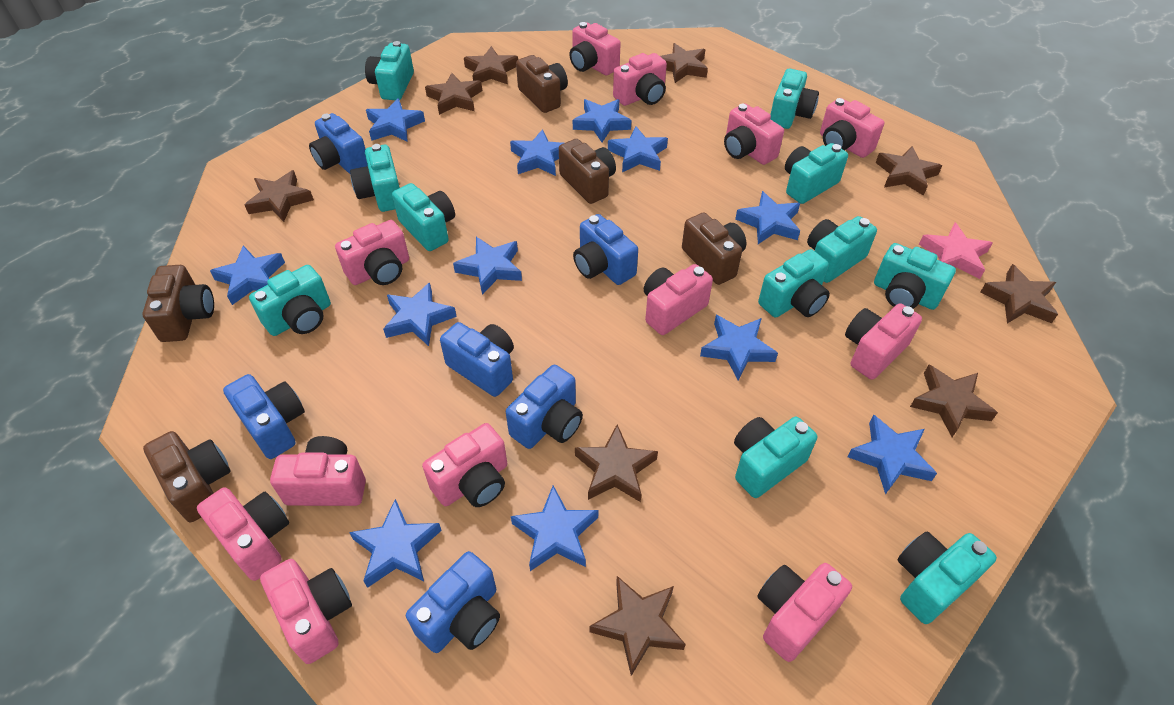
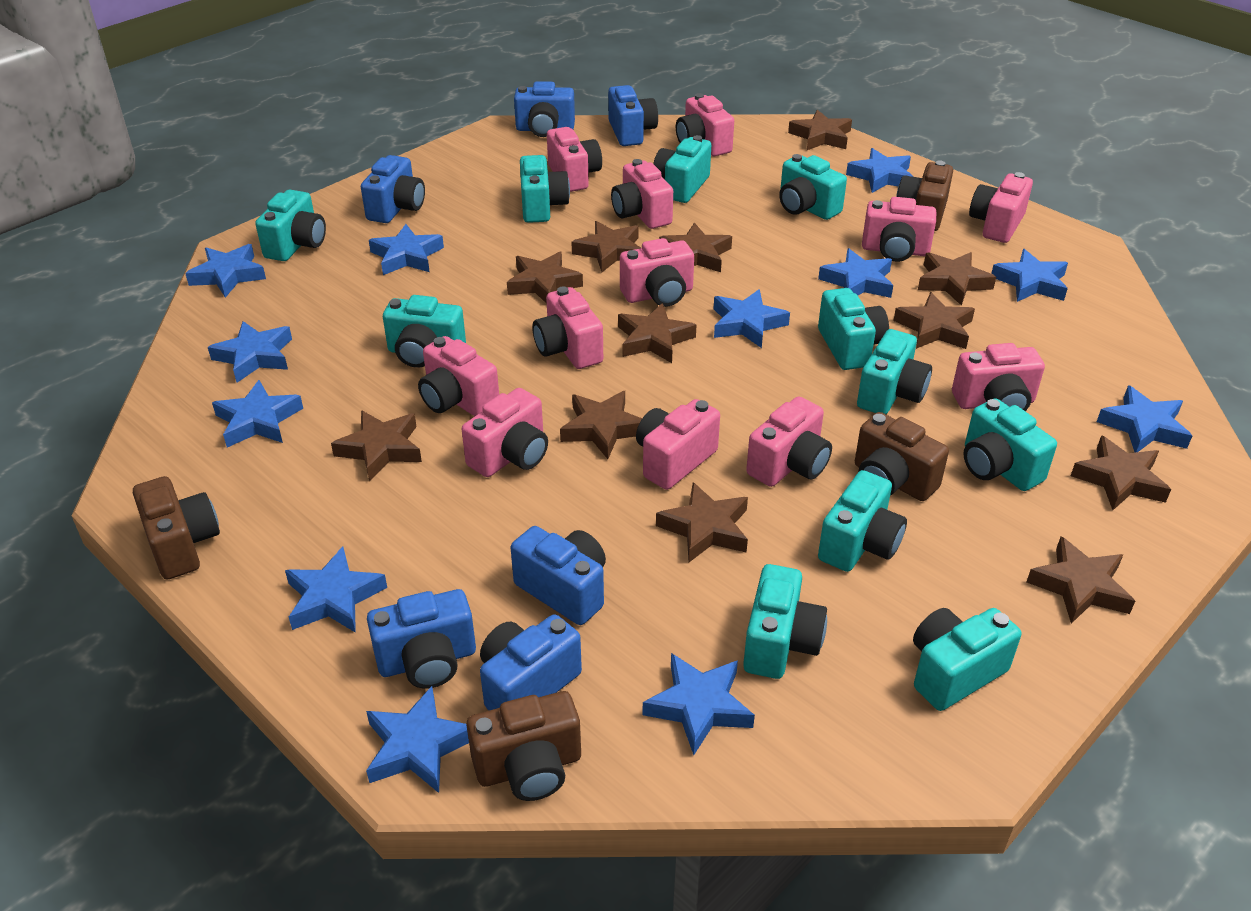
brown camera: [142,265,214,342] [143,431,231,522] [516,55,568,113] [559,139,616,204] [682,212,746,285] = 5 -> [133,476,220,579] [467,691,581,801] [855,412,949,501] [896,160,953,231] = 4
brown star: [245,170,314,222] [425,73,482,115] [464,46,518,84] [575,424,658,502] [589,576,685,676] [660,43,708,83] [876,146,942,196] [910,365,998,437] [981,264,1058,323] = 9 -> [331,410,422,481] [507,251,583,304] [560,391,642,459] [571,221,641,273] [618,303,696,363] [656,482,748,562] [659,223,732,272] [788,110,852,150] [893,292,975,349] [918,252,996,306] [1027,536,1135,624] [1071,435,1171,510] = 12
pink star: [919,222,993,279] = 1 -> none = 0

